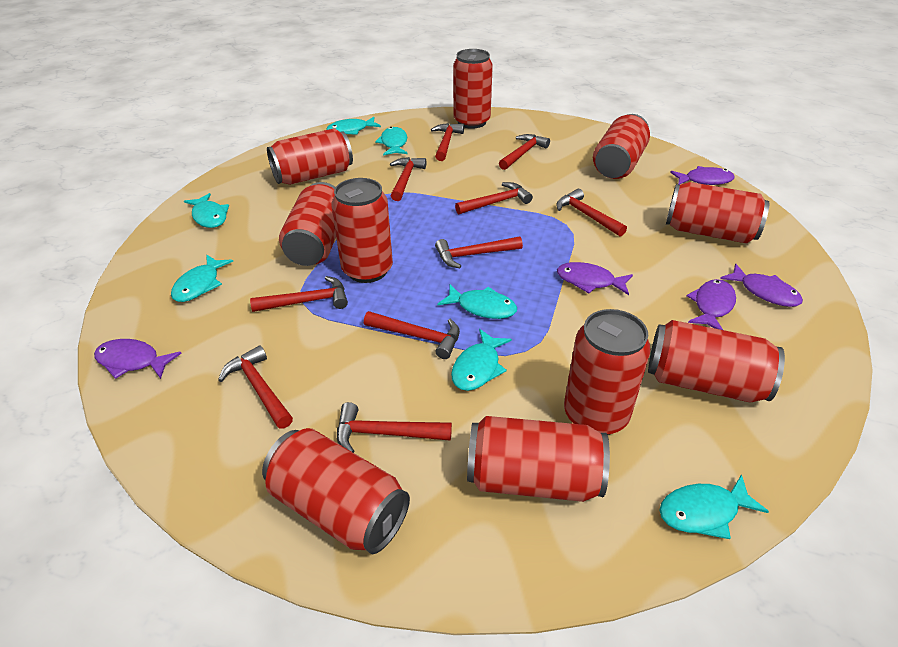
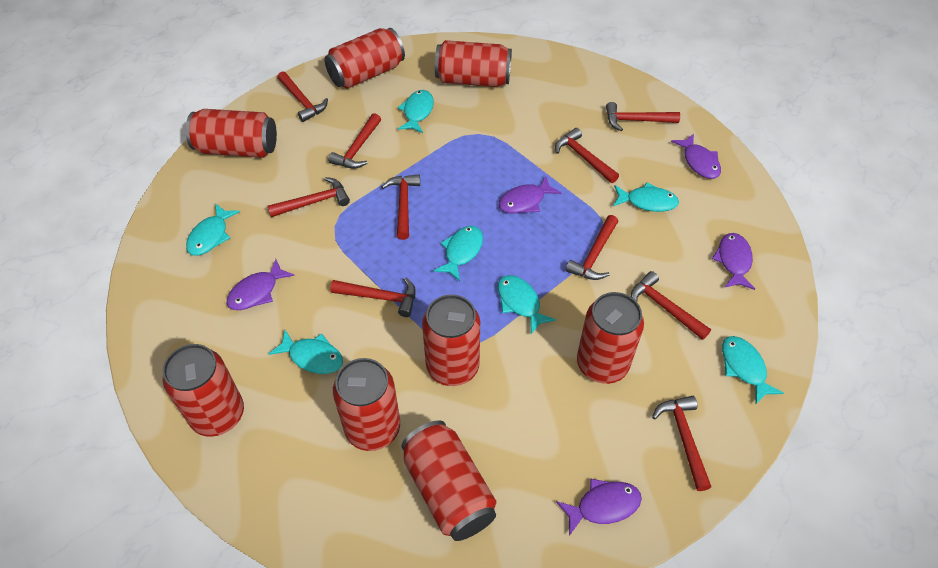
red can: [262,428,410,554] [267,128,353,185] [279,182,336,266] [331,178,393,283] [453,49,493,129] [467,416,610,502] [564,309,651,435] [593,114,650,179] [648,320,785,403] [666,182,769,244] = 10 -> [163,344,244,437] [186,109,277,158] [324,28,405,89] [333,358,400,451] [401,420,497,541] [422,295,480,386] [435,40,512,87] [577,292,644,384] = 8

